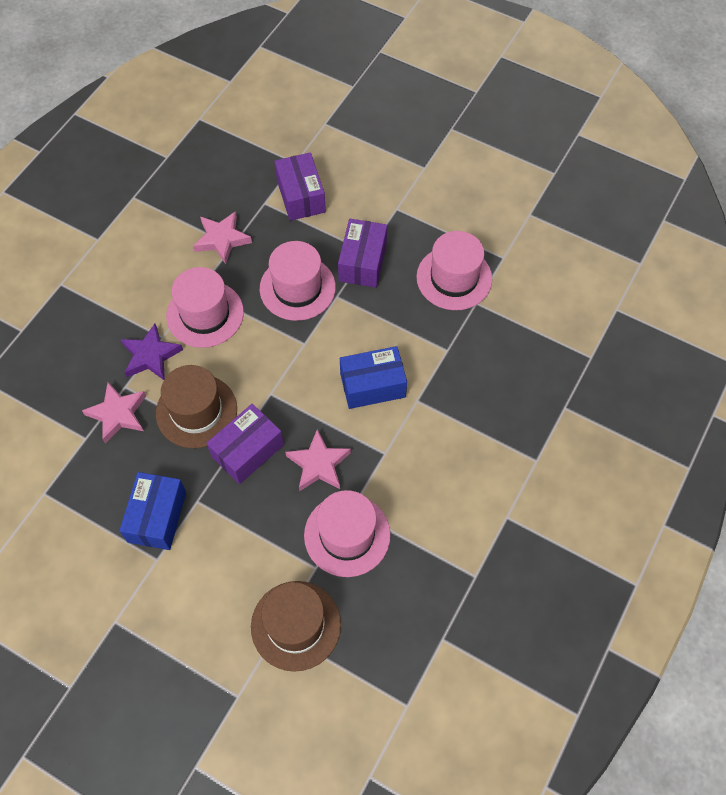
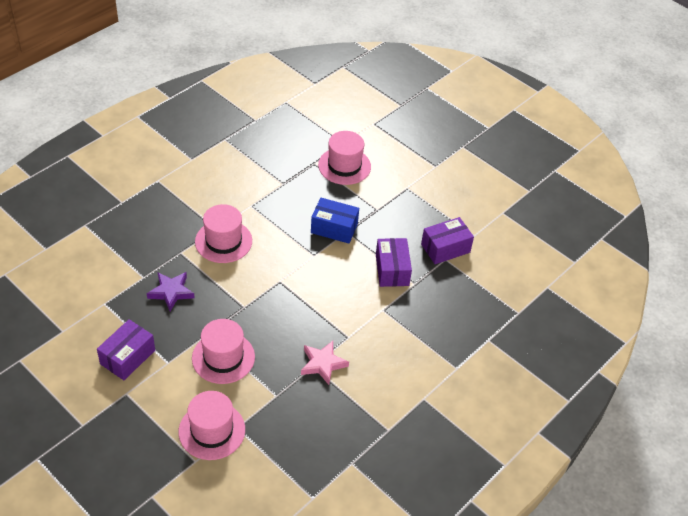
blue box: [119,472,186,550] [340,346,407,409] = 2 -> [311,198,359,244] = 1
brown hat: [156,365,237,448] [251,581,341,672] = 2 -> none = 0
pink star: [82,382,146,443] [193,211,252,264] [285,429,351,491] = 3 -> [301,341,349,385] = 1

